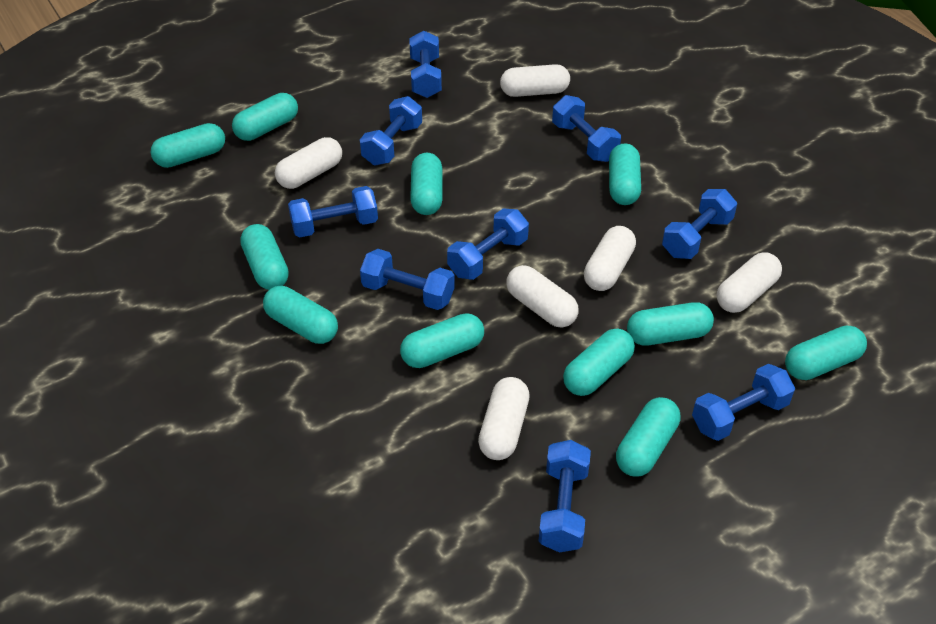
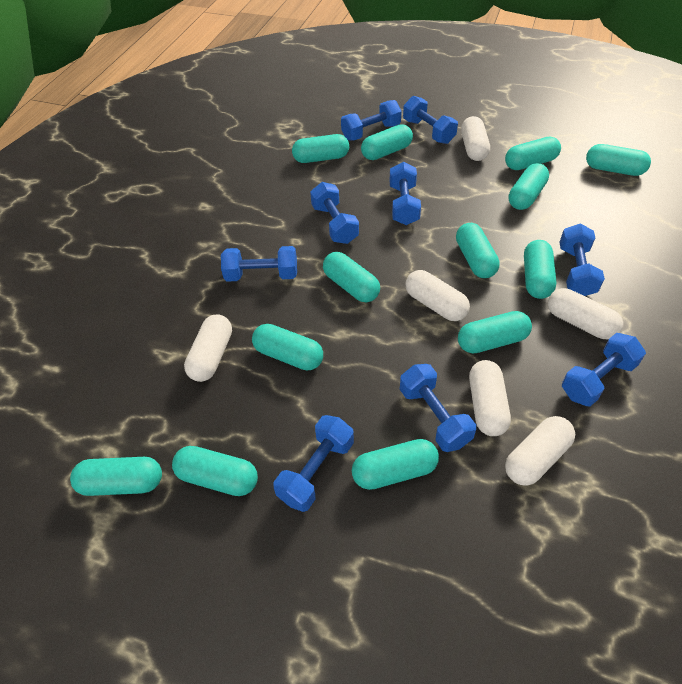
turquoise capsule: [150,123,225,168] [232,93,298,141] [240,224,289,290] [263,286,338,344] [400,313,484,368] [410,153,443,215] [563,328,635,396] [609,143,641,205] [616,397,680,477] [627,302,714,346] [785,326,867,380] = 11 -> [70,457,162,496] [172,446,258,496] [252,324,323,371] [292,134,349,163] [323,252,380,302] [352,439,439,490] [361,124,413,160] [456,223,500,278] [458,311,532,353] [505,137,561,170] [509,163,549,210] [524,240,556,299] [586,144,651,176] = 13

